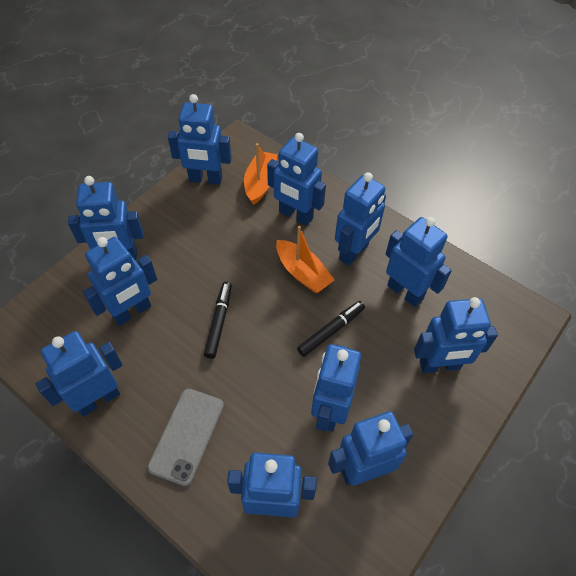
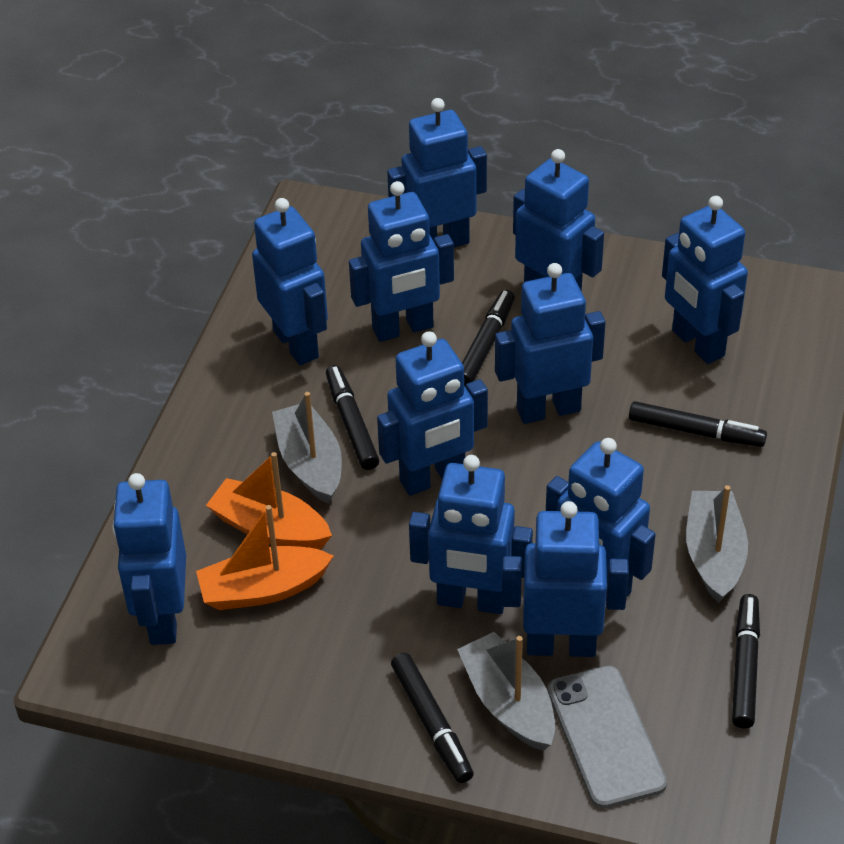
black marker: [204,282,232,359] [297,301,365,357] = 2 -> [326,365,379,470] [391,653,474,783] [462,290,515,387] [629,401,767,447] [732,594,760,728] = 5
grey boat: none = 0 -> [272,392,342,504] [457,632,555,751] [686,485,748,603] = 3

